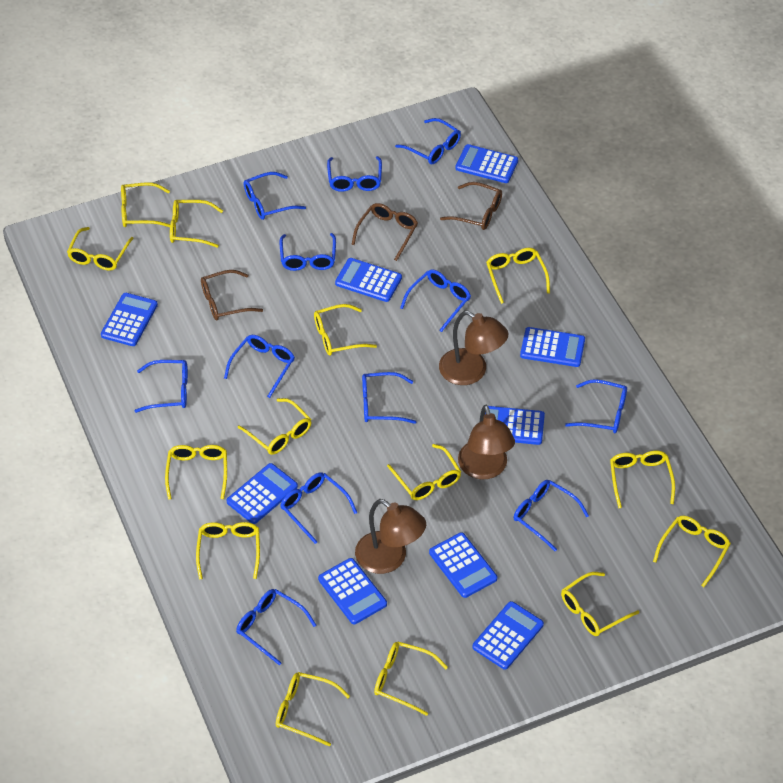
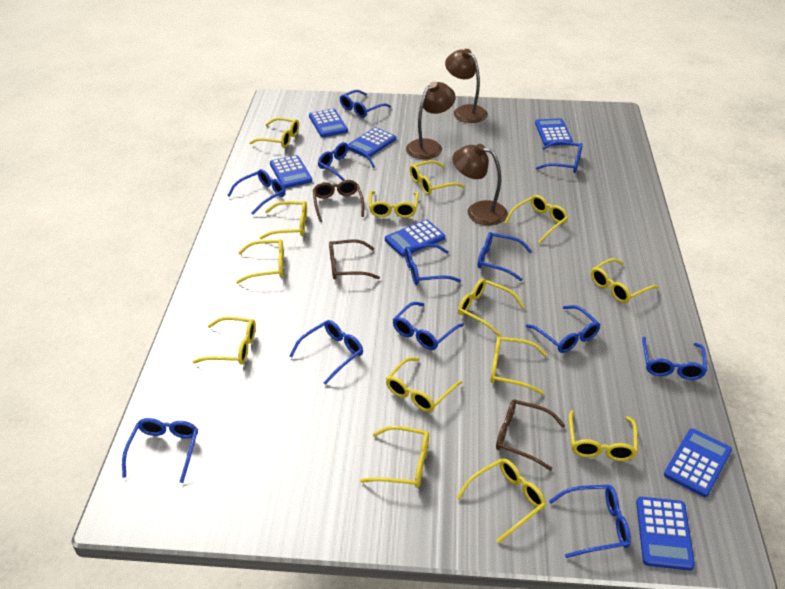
blue calculator: [101,293,158,346] [227,463,298,524] [318,558,387,624] [335,258,402,302] [429,532,497,598] [455,144,518,183] [472,601,544,670] [485,406,545,445] [520,327,585,367] = 9 -> [270,155,312,188] [309,109,348,137] [348,127,396,158] [385,219,445,257] [535,118,573,146] [636,497,695,571] [664,429,732,497] = 7

